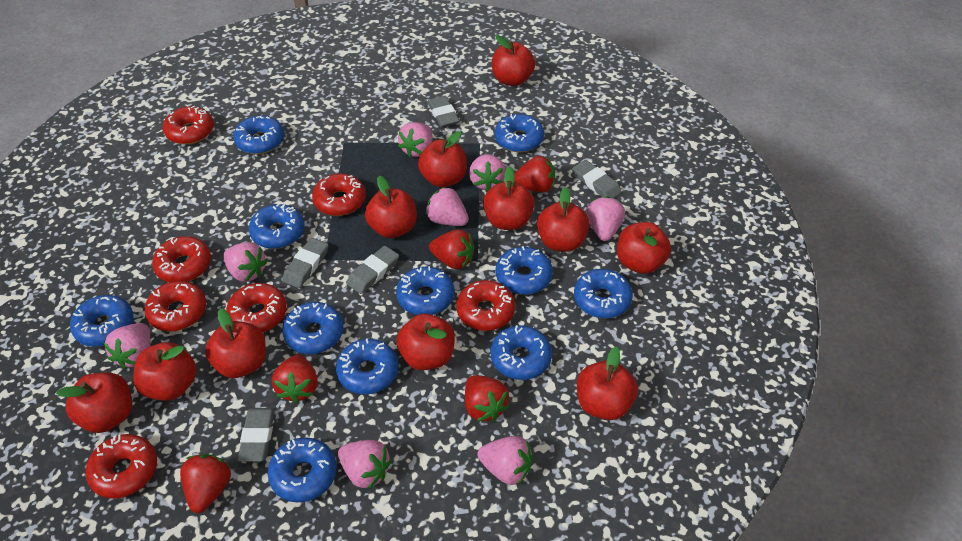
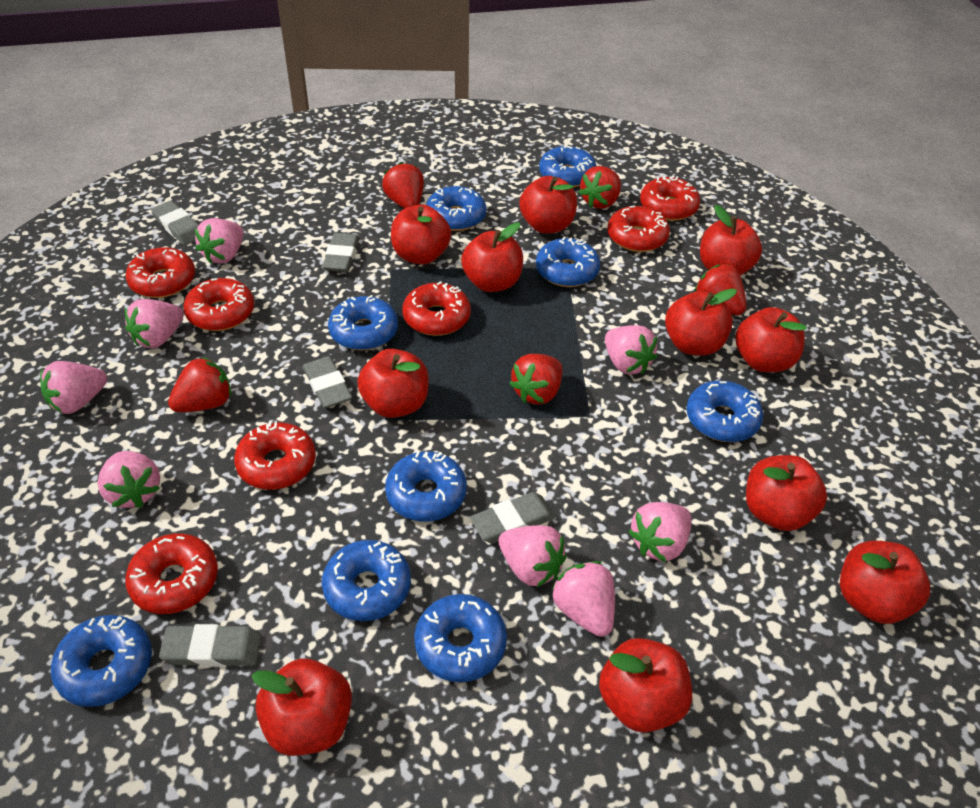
blue donut: [70,295,133,347] [233,116,284,154] [249,203,304,249] [267,437,337,502] [282,302,344,354] [336,339,399,394] [396,266,454,315] [491,325,552,380] [495,114,544,152] [496,246,553,295] [574,269,633,318] = 11 -> [51,615,152,707] [322,540,411,621] [328,295,398,350] [385,451,467,522] [414,594,507,682] [426,186,487,231] [536,237,600,287] [539,146,597,187] [687,381,763,442] = 9

